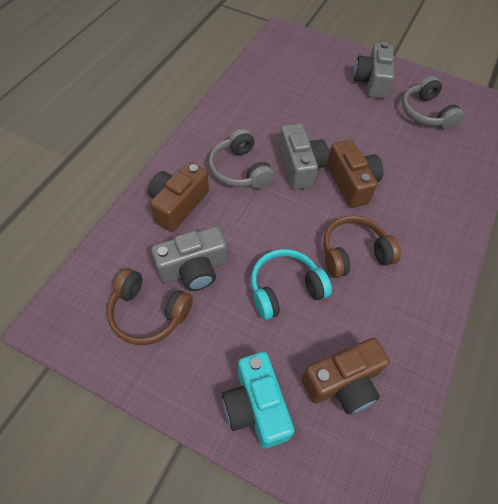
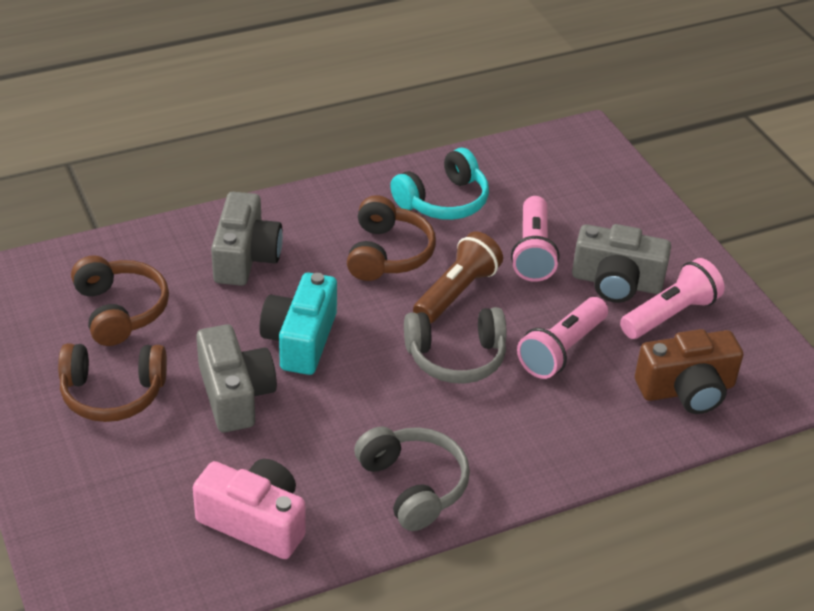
brown camera: [148,162,209,232] [301,338,390,414] [327,140,384,208] = 3 -> [635,329,743,414] = 1
brown flashlight: none = 0 -> [413,231,503,324] = 1
brown headphones: [107,268,193,345] [323,215,401,278] = 2 -> [58,343,167,422] [71,255,169,346] [347,195,436,281] = 3
pink camera: none = 0 -> [193,459,306,559] = 1
pink flashlight: none = 0 -> [511,196,559,282] [517,297,608,379] [620,258,724,339] = 3

